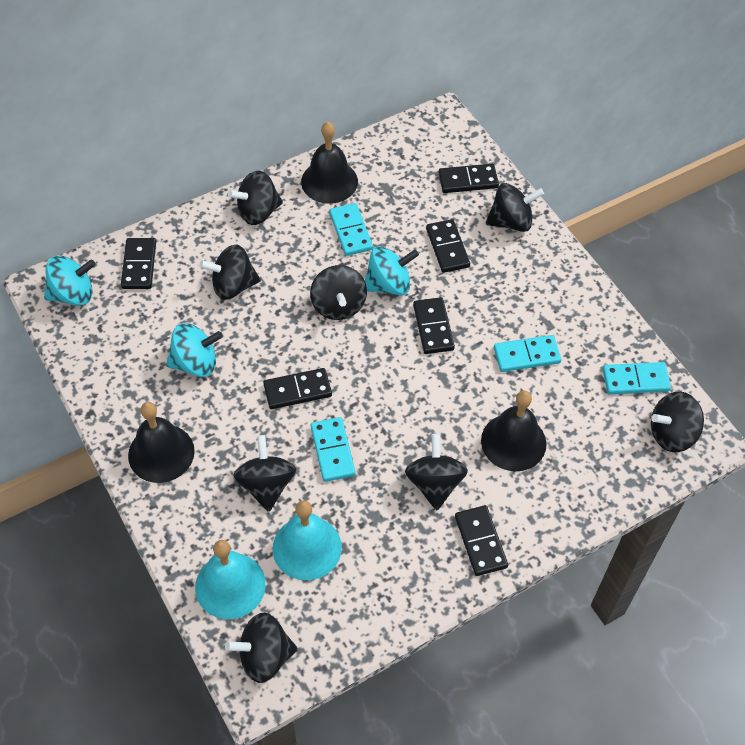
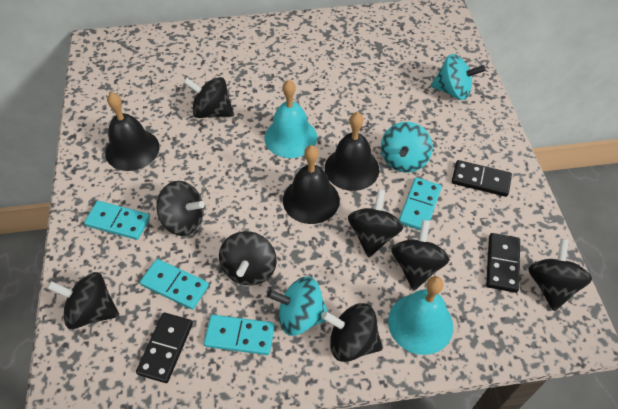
black domino: [121,238,156,289] [263,368,332,409] [413,297,455,354] [426,219,470,273] [438,164,499,193] [455,505,508,576] = 6 -> [136,313,193,383] [452,160,512,197] [486,233,520,293] = 3

